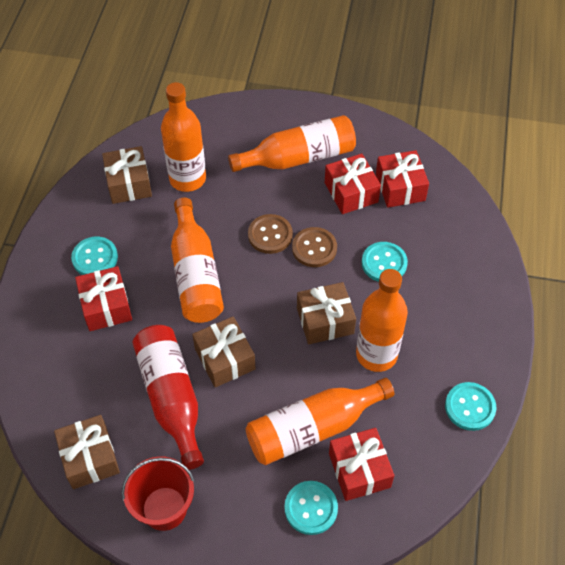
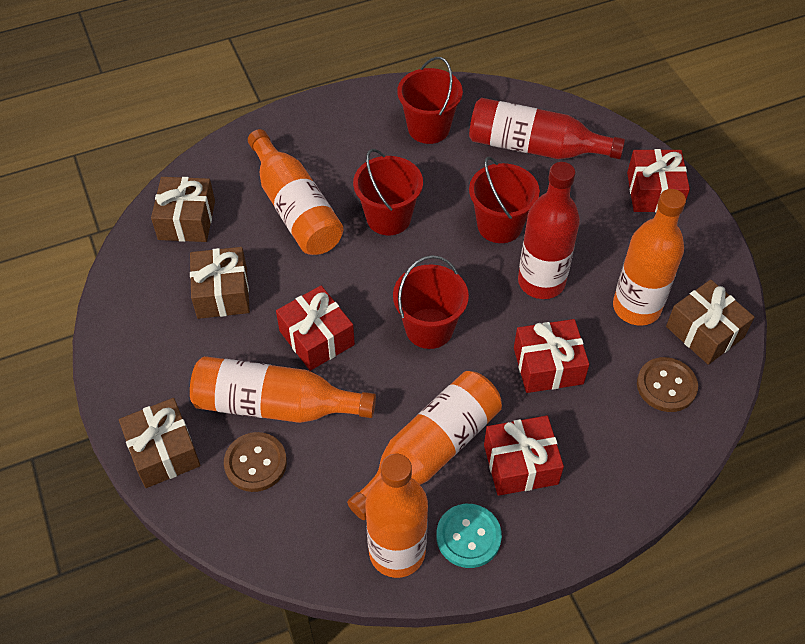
red bottle: [132,325,204,470] = 1 -> [469,98,625,159] [518,162,580,299] = 2
red bucket: [121,456,194,531] = 1 -> [353,149,423,235] [393,255,469,349] [397,57,463,144] [469,157,540,243] = 4
turquoise button: [71,237,118,275] [285,481,338,535] [362,242,408,282] [445,382,496,431] = 4 -> [436,504,502,568] = 1

